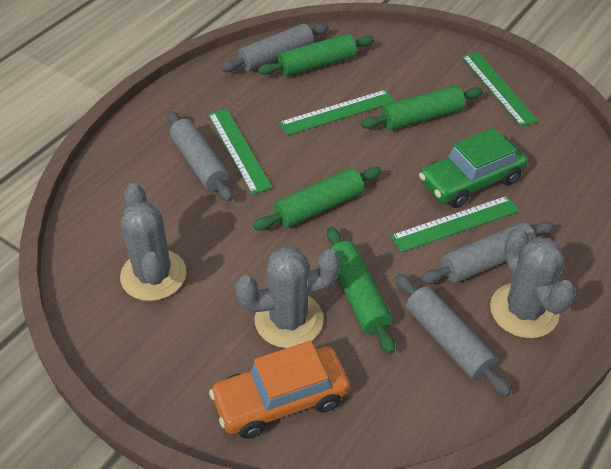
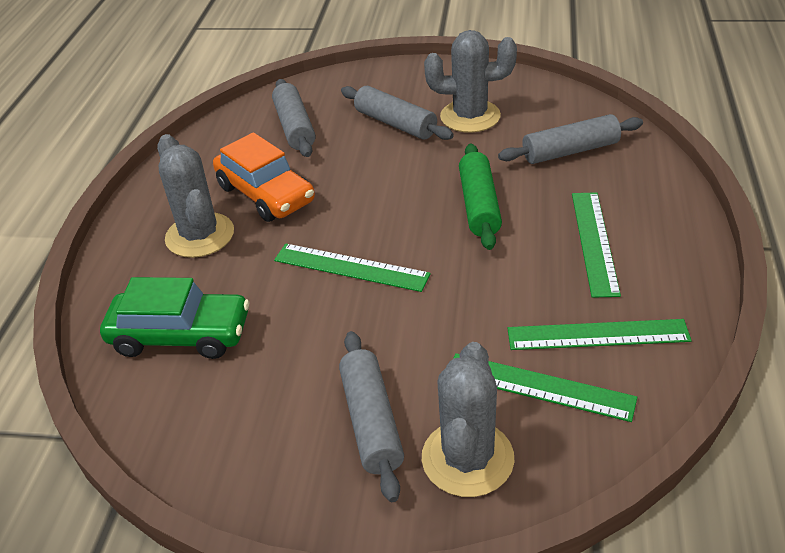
green rolling pin: [253,167,382,230] [258,34,375,76] [327,227,395,354] [361,85,483,130] = 4 -> [459,144,502,250] = 1

